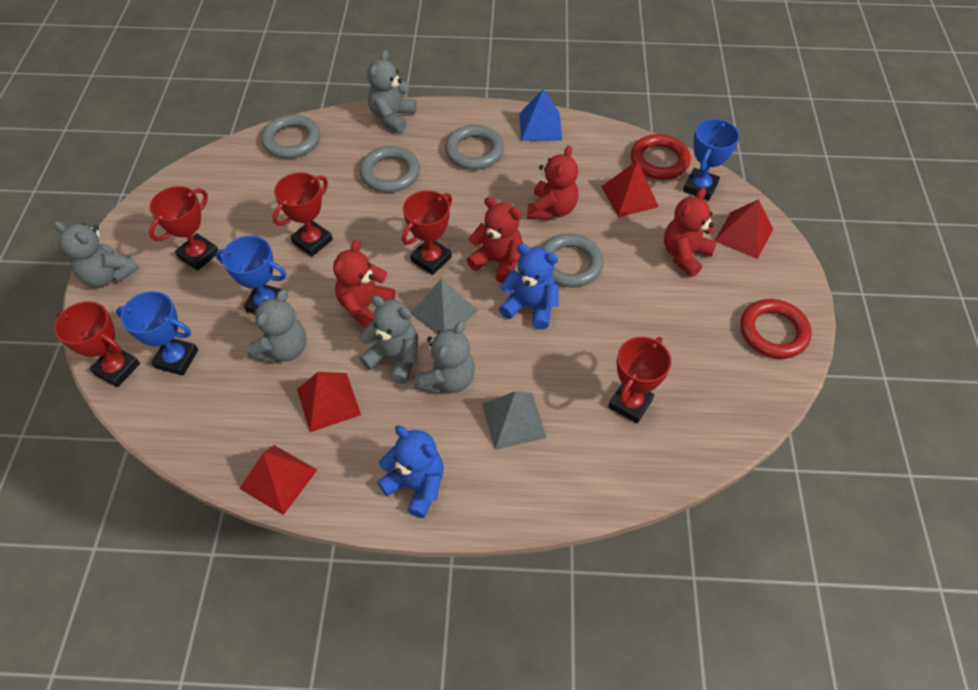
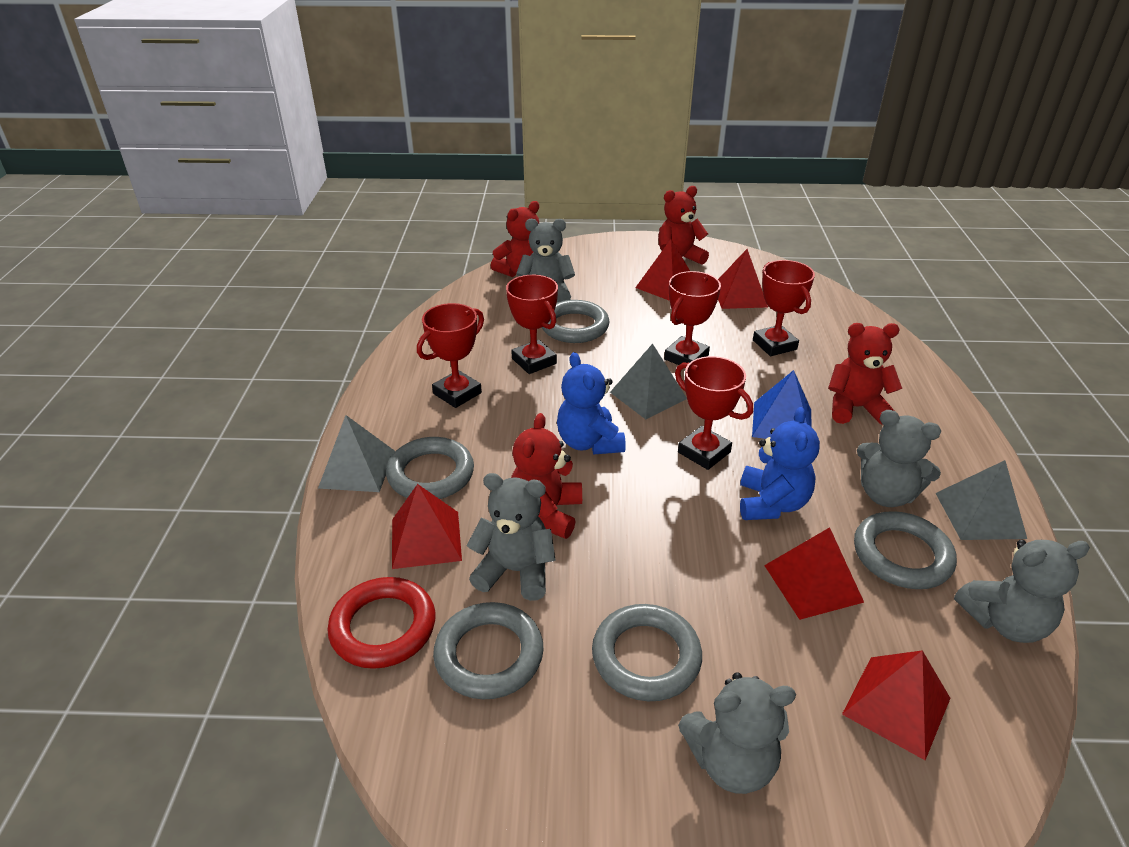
blue trophy: [116,291,198,376] [216,236,287,314] [683,119,740,201] = 3 -> none = 0
grey pyramid: [411,278,478,334] [482,391,547,450] = 2 -> [318,415,395,492] [610,344,687,419] [936,460,1027,540] = 3
grey ring: [261,114,320,159] [360,146,420,193] [445,125,504,170] [541,234,604,288] = 4 -> [386,437,474,499] [433,602,544,699] [542,300,609,343] [592,604,702,701] [854,511,957,589] = 5
red pyramid: [239,445,317,515] [297,372,361,432] [601,160,659,217] [715,199,773,259] = 4 -> [392,484,462,569] [635,239,690,301] [718,249,768,309] [764,527,864,620] [842,650,950,760] = 5
red ring: [631,134,691,180] [741,299,812,359] = 2 -> [327,577,435,669] = 1

